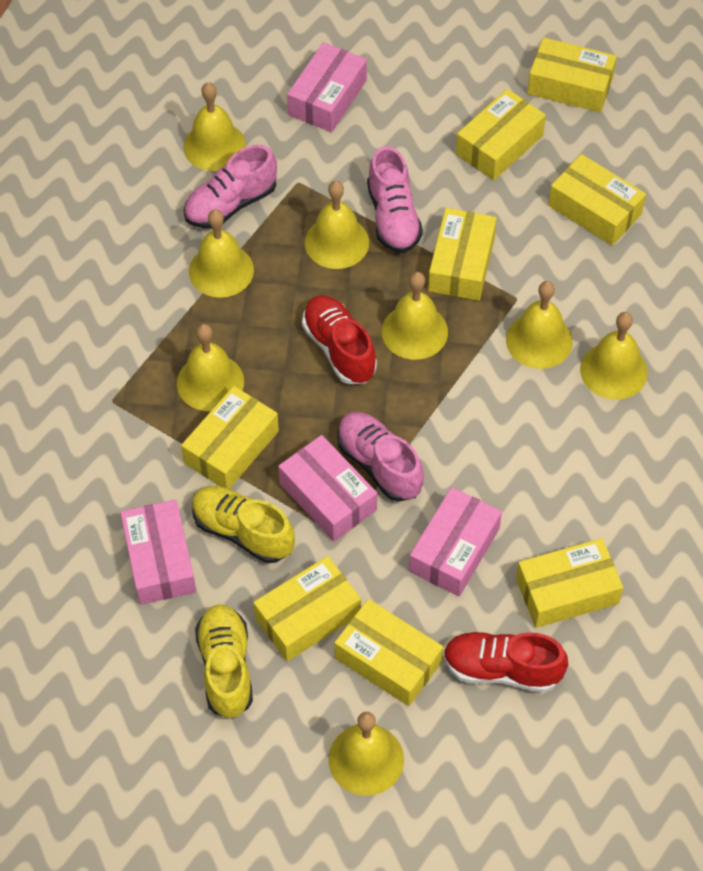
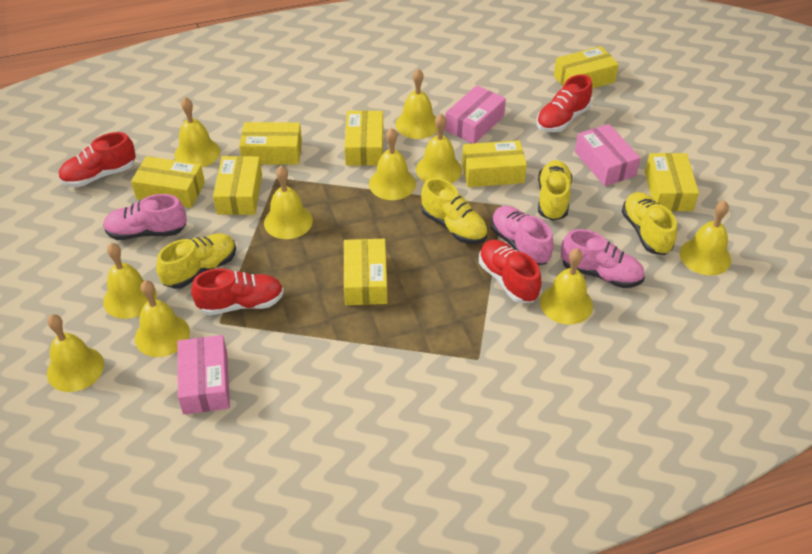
pink box: [120,500,196,605] [278,435,377,541] [287,42,367,132] [409,487,502,596] = 4 -> [177,335,230,415] [445,85,506,144] [575,124,640,186] = 3
red shoe: [302,295,377,384] [443,632,568,693] = 2 -> [58,132,136,187] [191,268,284,315] [479,240,542,303] [536,74,592,132] = 4
yellow bell: [177,324,244,411] [183,82,246,171] [189,209,254,298] [305,181,369,269] [329,712,404,796] [382,272,448,360] [506,281,573,369] [580,312,648,400] = 8 -> [47,314,104,392] [103,243,157,319] [135,280,190,357] [174,97,220,167] [264,166,313,239] [369,128,416,200] [396,69,437,139] [416,114,462,183] [540,248,593,325] [680,201,731,275] = 10
yellow shoe: [192,486,295,563] [195,604,253,719] = 2 -> [156,233,236,289] [421,178,488,244] [538,160,572,221] [622,192,677,255] = 4

